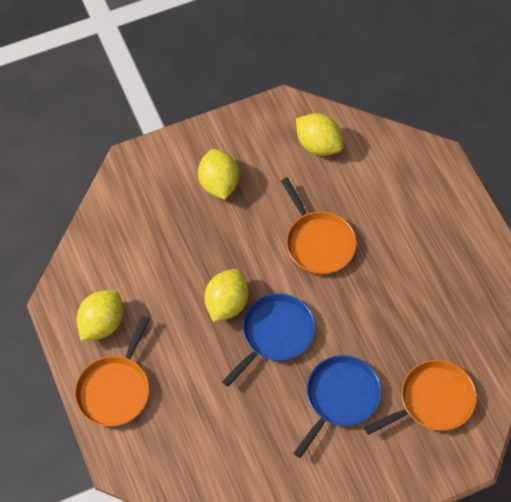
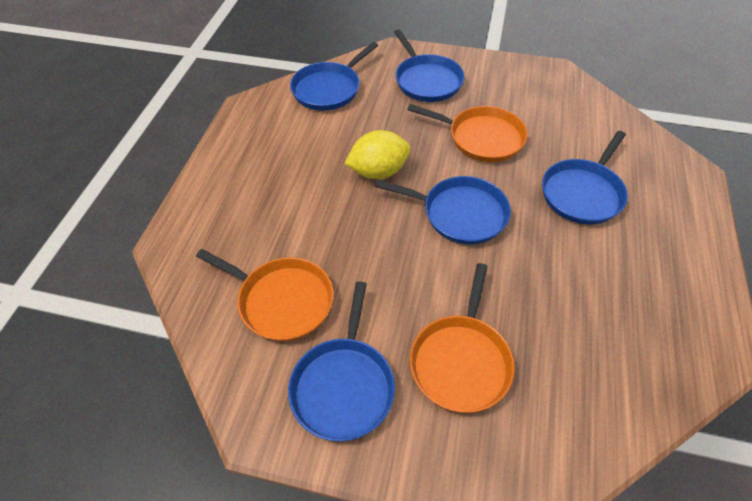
blue pan: [222,293,315,387] [293,355,381,458] = 2 -> [288,282,395,441] [290,42,378,111] [375,176,511,244] [394,29,465,102] [542,131,628,224] = 5
yellow lemon: [77,290,123,341] [198,149,239,200] [205,269,248,322] [296,113,343,156] = 4 -> [344,130,411,179] = 1

